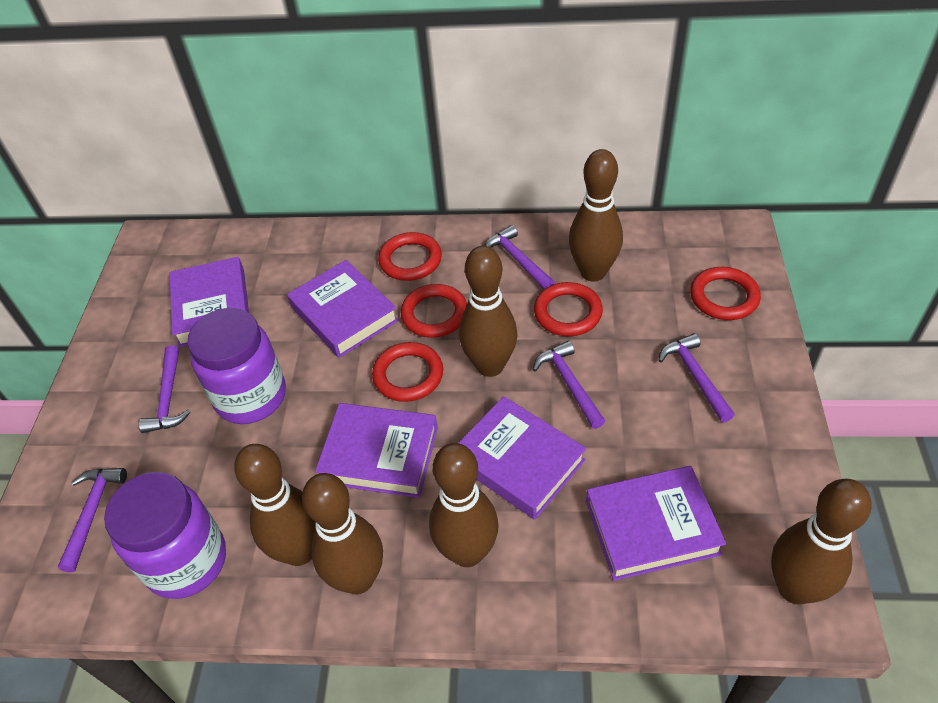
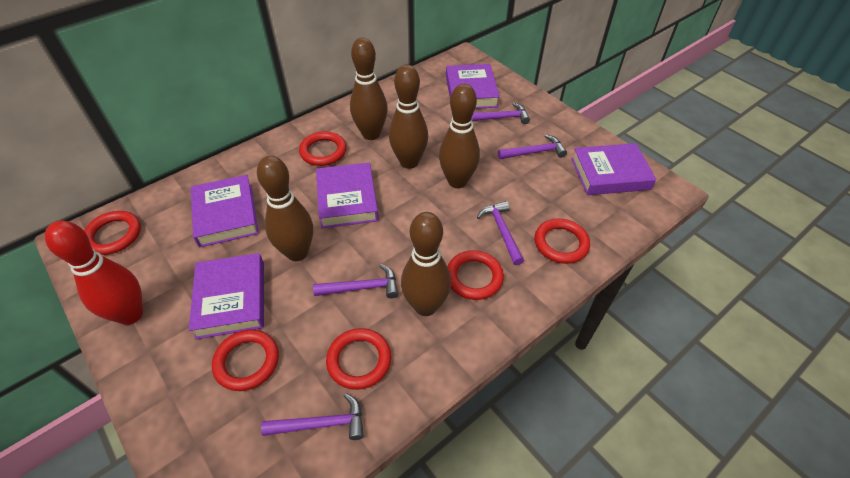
brown bowling pin: [234,444,316,566] [302,473,383,594] [429,443,499,567] [459,246,518,377] [569,149,623,282] [771,479,872,605] = 6 -> [257,156,313,261] [350,38,388,140] [389,65,428,169] [401,212,451,316] [439,84,480,188] = 5
purple jar: [104,472,226,599] [187,308,286,424] = 2 -> none = 0
red bowling pin: none = 0 -> [45,221,143,325] = 1
red ring: [372,342,443,402] [378,232,442,281] [401,284,467,338] [534,282,603,336] [690,267,761,320] = 5 -> [84,211,141,255] [212,330,279,391] [299,131,347,166] [326,328,392,390] [447,250,504,300] [535,218,590,264] = 6

